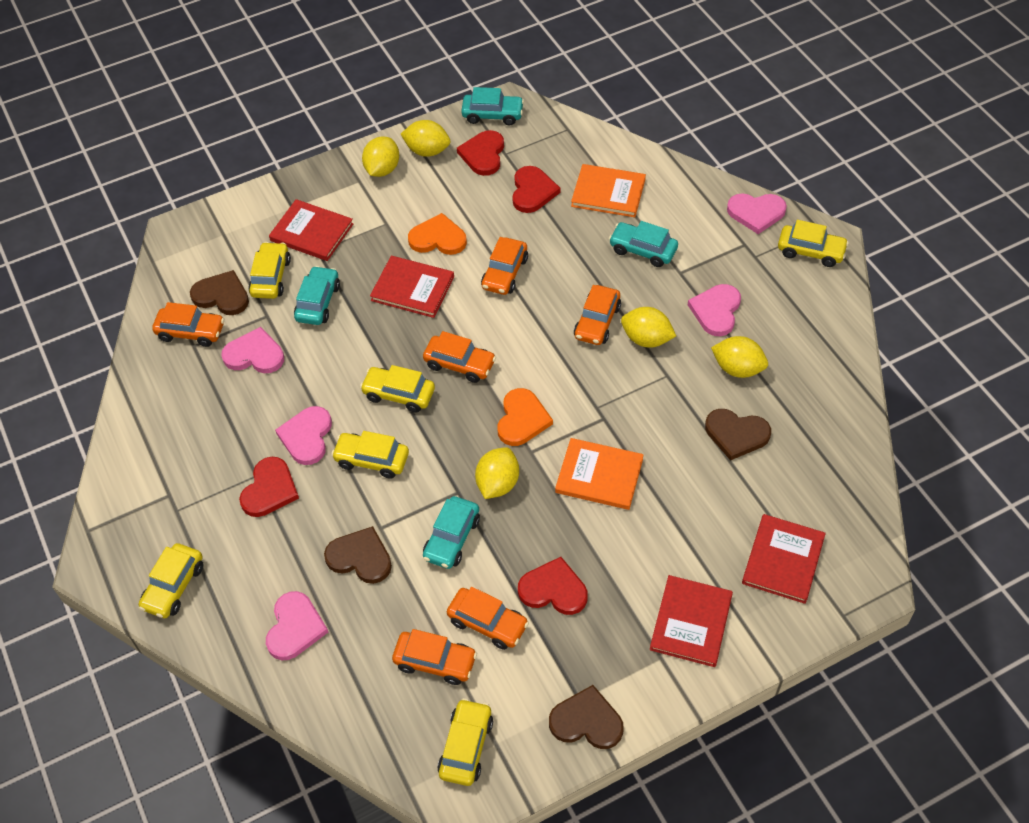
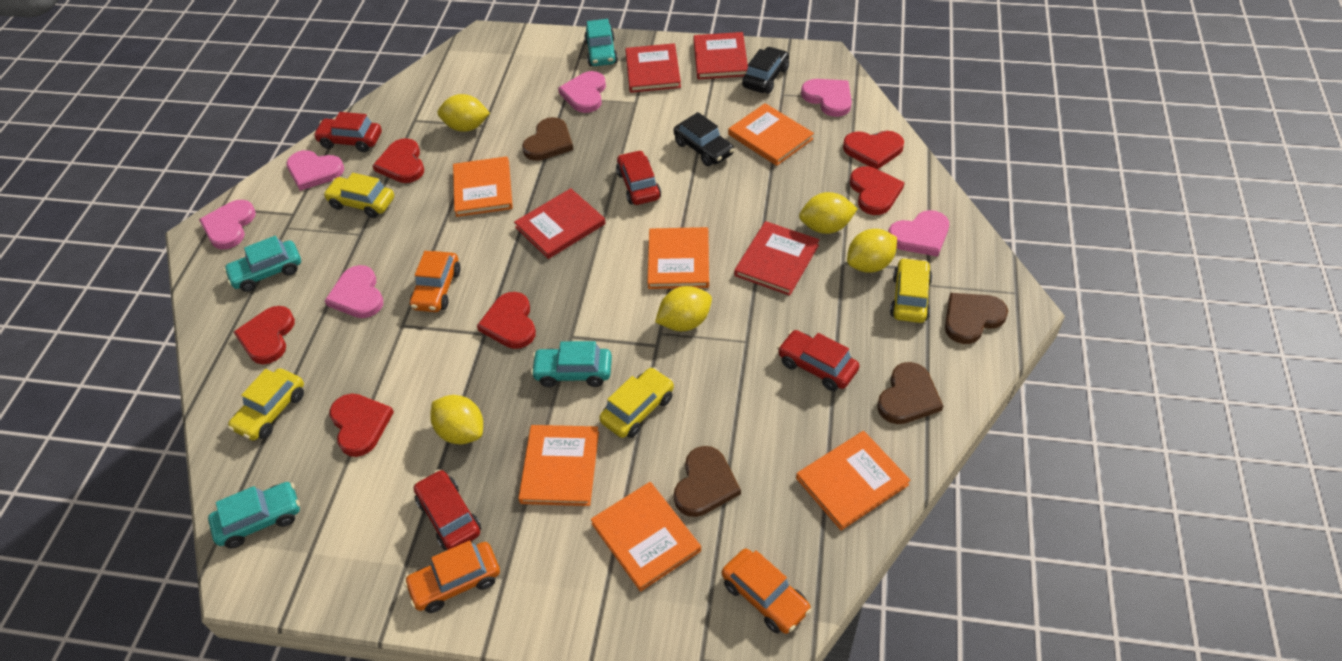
black car: none = 0 -> [674,112,734,166] [742,46,789,94] = 2
orange book: [555,438,644,510] [571,164,646,217] = 2 -> [453,156,513,217] [518,425,599,506] [591,482,701,592] [647,227,709,289] [728,103,814,166] [796,431,910,531] = 6
orange car: [152,302,224,347] [392,629,477,685] [423,331,496,383] [447,587,529,650] [481,237,528,295] [574,285,621,345] = 6 -> [404,541,500,613] [410,251,461,312] [722,548,812,634] = 3
orange heart: [408,213,467,255] [497,388,553,446] = 2 -> none = 0
pink heart: [221,327,284,373] [266,591,328,660] [275,406,332,465] [688,284,741,336] [727,193,787,234] = 5 -> [199,200,256,250] [286,150,344,191] [325,265,383,318] [558,71,606,113] [801,79,852,117] [888,210,949,257] = 6
red car: none = 0 -> [313,112,382,152] [414,469,481,550] [616,150,661,205] [777,330,859,391] = 4
red heart: [239,457,299,517] [457,130,504,176] [512,166,560,213] [518,557,588,615] = 4 -> [234,306,295,364] [330,393,394,457] [372,138,424,183] [477,292,536,349] [843,131,904,169] [850,166,905,215] = 6
yellow car: [138,543,203,618] [249,242,291,299] [331,431,409,479] [360,365,435,413] [437,698,493,786] [778,220,849,267] = 6 -> [228,368,304,441] [323,173,394,218] [599,367,674,438] [890,258,932,323] = 4

